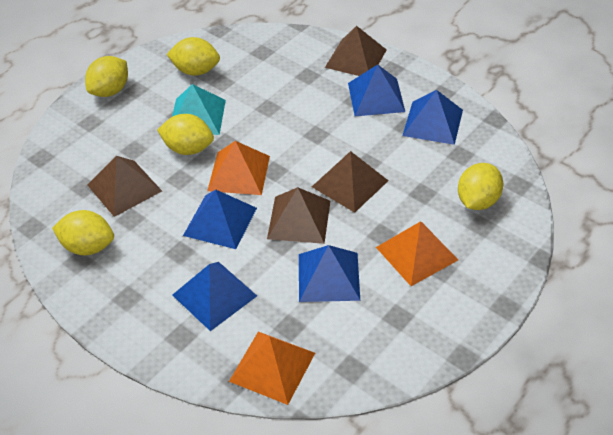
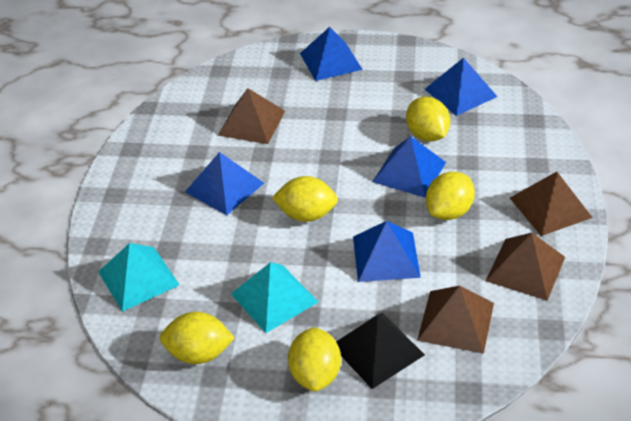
black pyramid: none = 0 -> [336,313,425,389] = 1
orange pyramid: [207,141,270,195] [229,332,315,405] [376,222,458,286] = 3 -> none = 0
turquoise pyramid: [172,84,226,135] = 1 -> [98,243,179,312] [231,262,318,333] = 2

